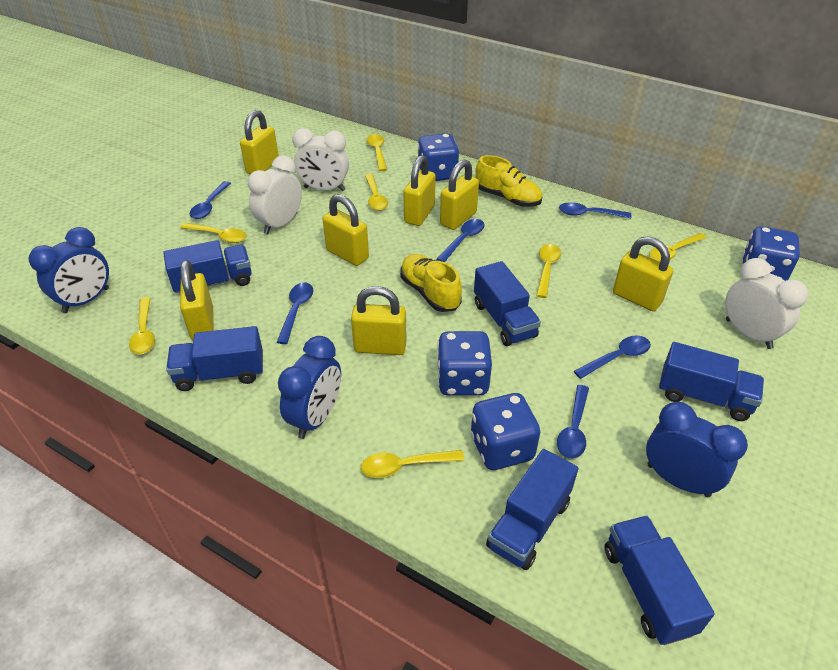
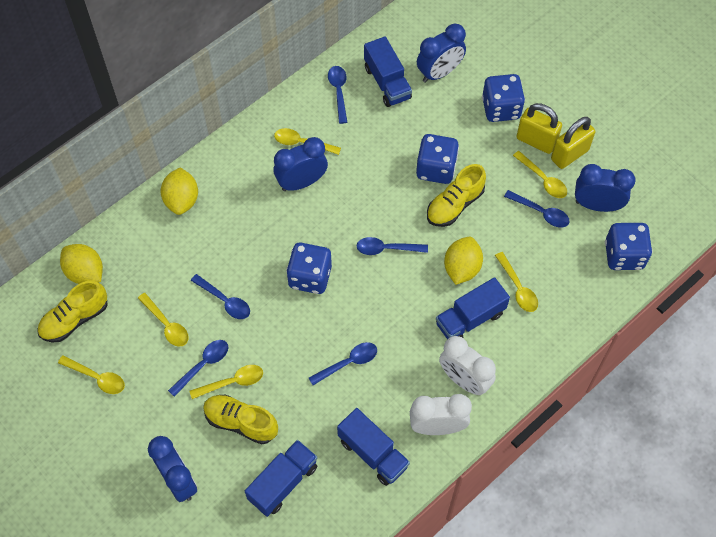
blue clock: [28,227,109,313] [278,336,341,439] [646,402,748,497] = 3 -> [148,436,197,502] [274,137,328,191] [417,24,466,83] [575,164,636,212] = 4
blue truck: [163,240,252,293] [166,326,263,391] [474,261,541,346] [486,449,578,570] [604,516,715,645] [659,342,764,421] = 6 -> [245,440,317,517] [337,408,410,486] [364,36,412,107] [436,277,510,339] = 4
white clock: [248,155,302,234] [292,128,349,191] [725,258,809,349] = 3 -> [410,394,472,435] [439,336,496,395] = 2
yellow lemon: none = 0 -> [60,244,103,284] [161,167,198,215] [444,237,483,285] = 3
yellow padlock: [180,260,214,340] [240,110,279,174] [323,194,369,266] [351,286,407,355] [403,155,436,226] [440,159,479,230] [613,236,673,311] = 7 -> [516,103,562,154] [551,117,595,169] = 2
yellow shoe: [400,254,462,312] [475,155,542,207] = 2 -> [37,280,108,343] [203,394,278,444] [427,164,486,227] = 3
yellow spoon: [129,297,155,354] [180,223,247,243] [361,450,464,478] [365,174,388,211] [367,134,387,171] [536,244,561,298] [649,233,706,262] = 7 -> [58,355,125,394] [138,293,188,347] [190,365,263,399] [274,128,341,155] [495,252,538,312] [513,151,567,198] = 6

